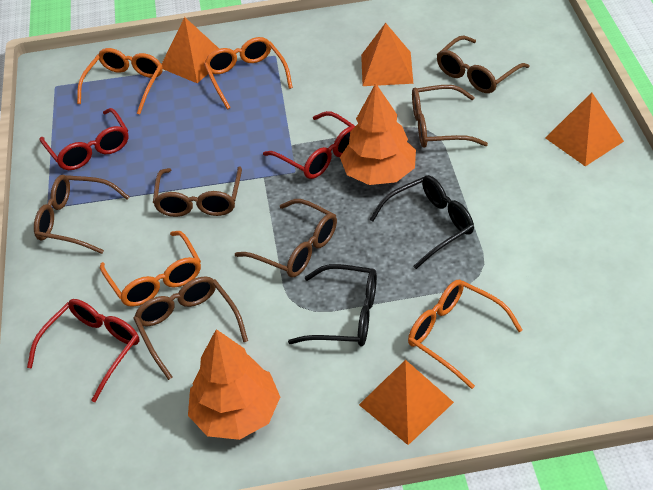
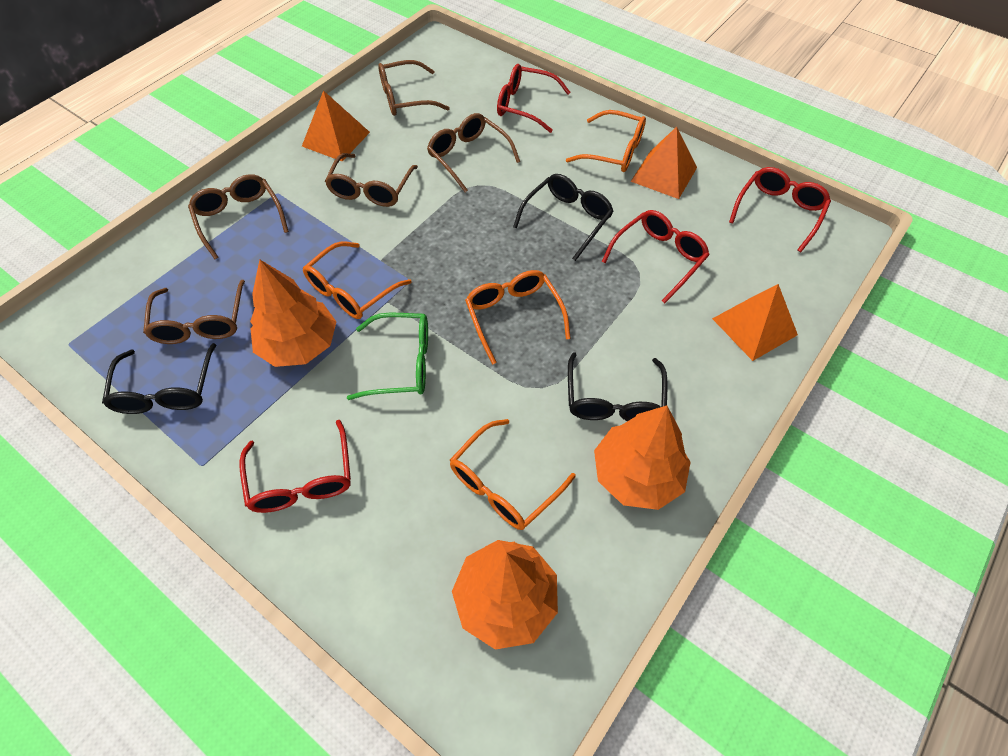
black glasses: [288,264,377,347] [369,175,474,269] = 2 -> [102,343,216,414] [513,174,613,261] [568,352,667,421] = 3
brown glasses: [34,175,129,254] [133,276,248,380] [153,167,242,217] [235,199,337,278] [412,85,488,148] [437,36,530,93] = 6 -> [143,280,245,344] [188,174,289,259] [325,153,418,207] [378,60,450,116] [427,113,520,192] = 5
green glasses: none = 0 -> [347,313,428,400] = 1
orange pyramid: [162,17,219,83] [359,360,454,445] [361,23,413,86] [545,92,624,166] = 4 -> [302,90,370,162] [631,127,697,199] [712,284,798,361] = 3
orange tree: [188,329,280,440] [340,83,416,185] = 2 -> [250,260,336,367] [452,540,558,650] [594,405,691,510] = 3
red glasses: [27,299,140,402] [39,108,129,170] [263,111,355,179] = 3 -> [239,420,351,513] [497,64,571,133] [602,210,710,303] [729,167,831,252] = 4

